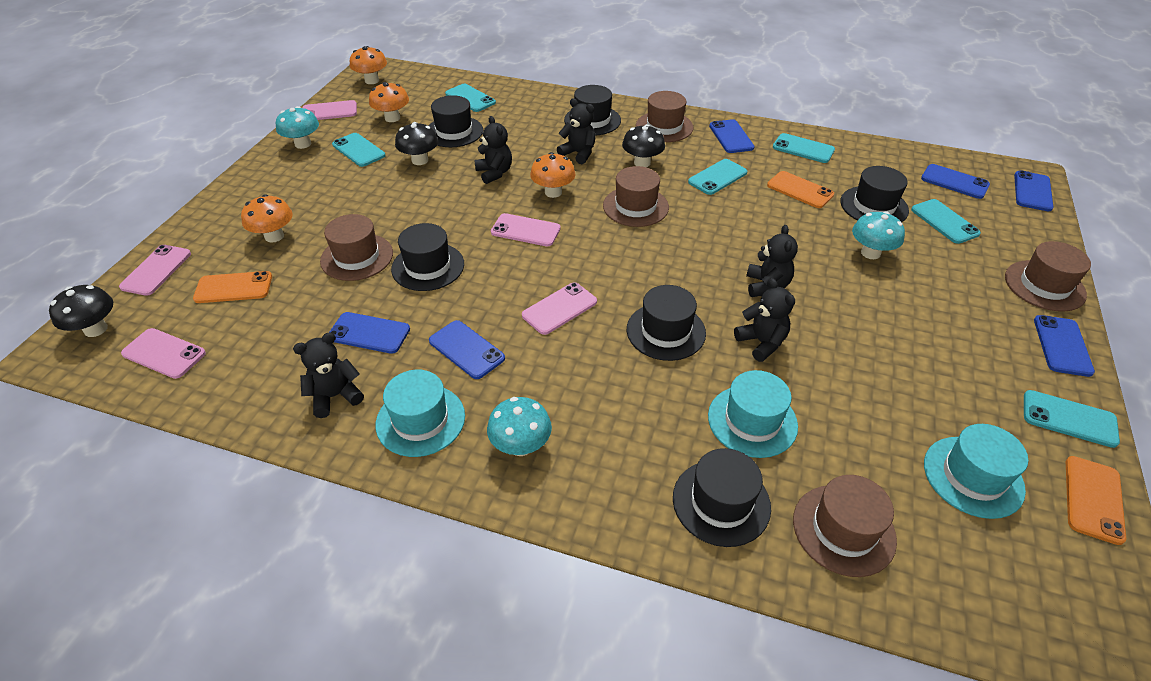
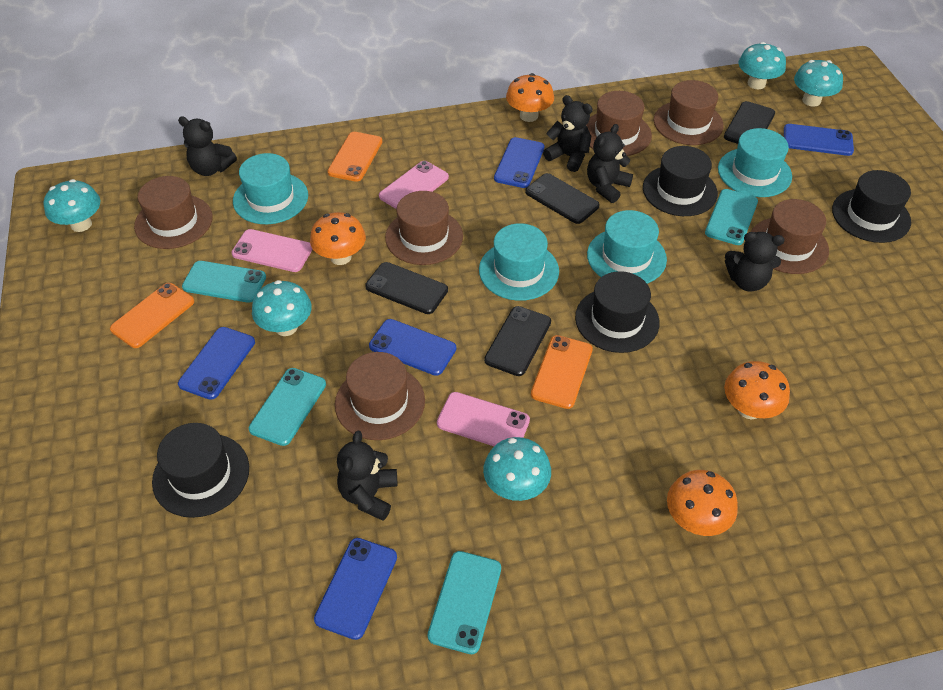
black hat: [391,223,464,291] [428,95,483,147] [564,85,621,136] [627,285,706,361] [673,448,771,547] [840,166,909,222] = 6 -> [152,423,249,518] [575,271,660,353] [643,146,718,216] [832,170,911,243] = 4
black mushroom: [49,285,113,337] [395,122,438,165] [622,124,665,167] = 3 -> none = 0
black phone: none = 0 -> [365,262,448,314] [484,306,551,376] [525,173,600,224] [724,101,775,144] = 4
blue phone: [329,312,410,354] [429,320,505,379] [709,119,755,153] [921,164,990,199] [1014,170,1053,211] [1034,315,1095,377] = 6 -> [178,327,255,400] [314,538,397,640] [369,319,456,376] [494,137,545,188] [784,124,854,156] = 5
brown hat: [320,214,393,281] [603,166,669,227] [636,91,694,142] [793,475,897,577] [1005,241,1091,312] = 5 -> [134,176,213,249] [335,352,425,440] [385,191,463,265] [586,91,652,156] [654,80,724,145] [751,199,829,274] = 6
pink phone: [119,245,191,296] [121,328,206,379] [302,100,357,120] [491,213,561,247] [522,282,597,335] = 5 -> [231,229,313,272] [379,161,449,209] [437,392,530,446] = 3
turquoise hat: [376,370,465,457] [708,370,798,458] [924,424,1028,519] = 3 -> [233,153,308,224] [479,223,559,301] [587,210,667,284] [718,128,792,197] = 4
turquoise mushroom: [276,106,319,149] [487,397,552,456] [852,211,905,259] = 3 -> [44,179,101,232] [252,280,312,336] [483,437,551,501] [739,42,786,89] [794,60,843,107] = 5
turquoise phone: [332,133,386,167] [445,84,496,112] [688,159,747,195] [773,133,835,163] [911,199,981,244] [1024,390,1120,448] = 6 -> [182,261,266,303] [249,368,326,446] [427,551,501,654] [705,189,758,245] = 4

